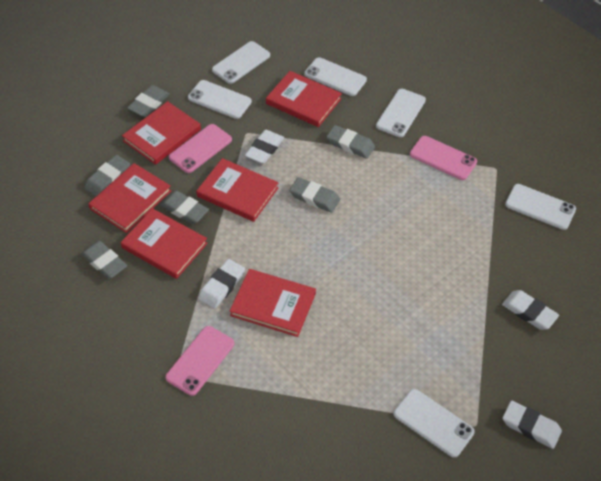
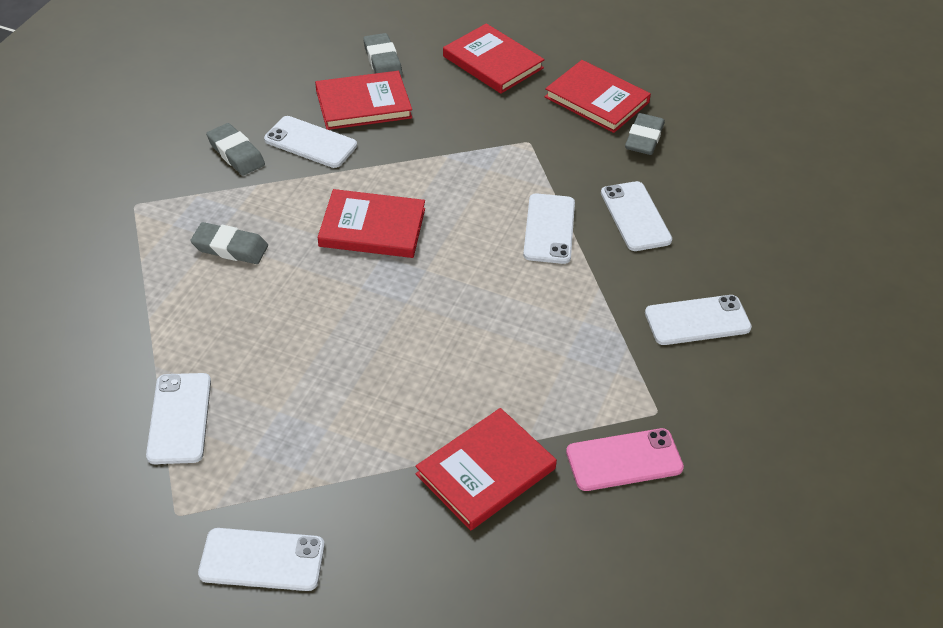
grey eraser: [81,241,127,279] [84,155,130,196] [127,85,170,117] [160,191,209,224] [289,177,340,213] [327,125,375,159] = 6 -> [190,222,268,264] [206,123,265,175] [363,33,402,77] [625,113,665,155] = 4
pink phone: [165,326,234,396] [169,124,232,173] [410,136,477,180] = 3 -> [566,428,684,491] = 1
red book: [89,163,171,233] [121,208,208,279] [122,101,201,165] [196,158,279,222] [230,269,316,337] [266,71,342,127] = 6 -> [315,71,412,130] [318,189,425,258] [415,408,557,530] [443,23,545,94] [545,60,651,133] = 5
white eraser: [198,259,245,309] [245,130,284,164] [502,290,559,330] [502,401,562,449] = 4 -> none = 0

